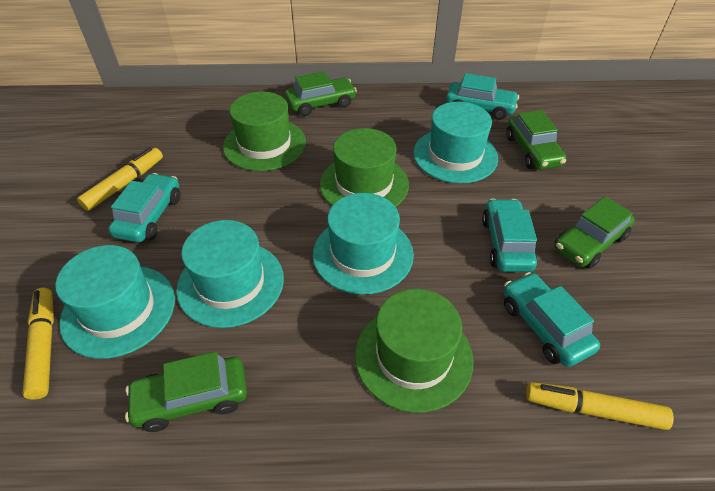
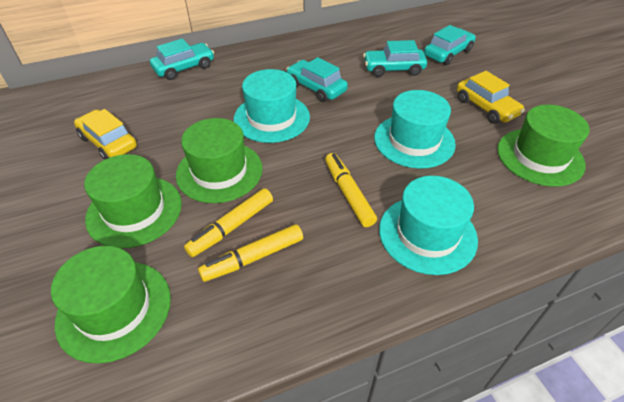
green car: [125,352,247,432] [285,71,357,116] [506,110,567,170] [555,196,635,269] = 4 -> none = 0
green hat: [223,92,306,171] [320,128,409,207] [355,289,474,413] = 3 -> [51,246,171,363] [84,154,182,248] [176,118,263,203] [497,105,589,187] = 4
turquoise hat: [55,245,175,359] [176,220,284,328] [313,193,414,295] [413,102,498,183] = 4 -> [234,69,310,143] [374,90,456,168] [379,176,478,275] = 3
yellow car: none = 0 -> [74,109,137,160] [457,71,525,124] = 2

